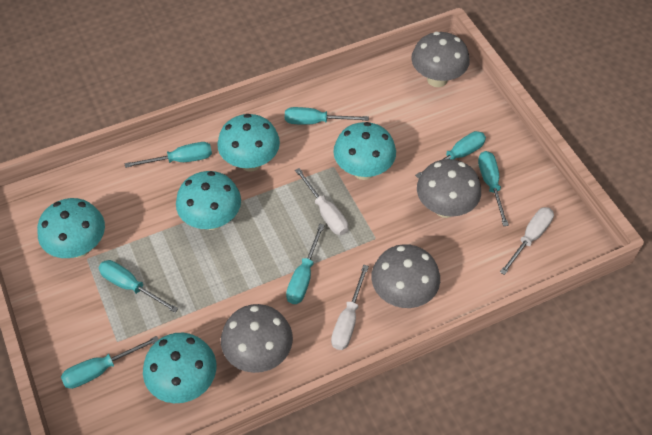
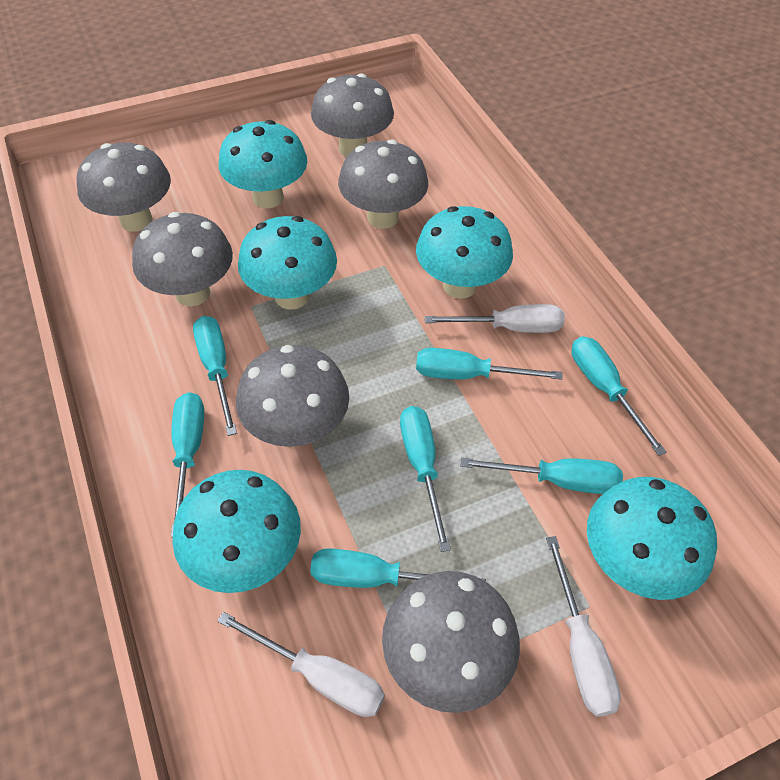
grey mushroom: [221,304,293,373] [371,244,440,308] [411,32,470,87] [417,159,481,218] = 4 -> [77,143,171,232] [132,212,233,306] [236,345,349,447] [311,73,394,157] [338,140,428,229] [382,571,520,713] = 6

